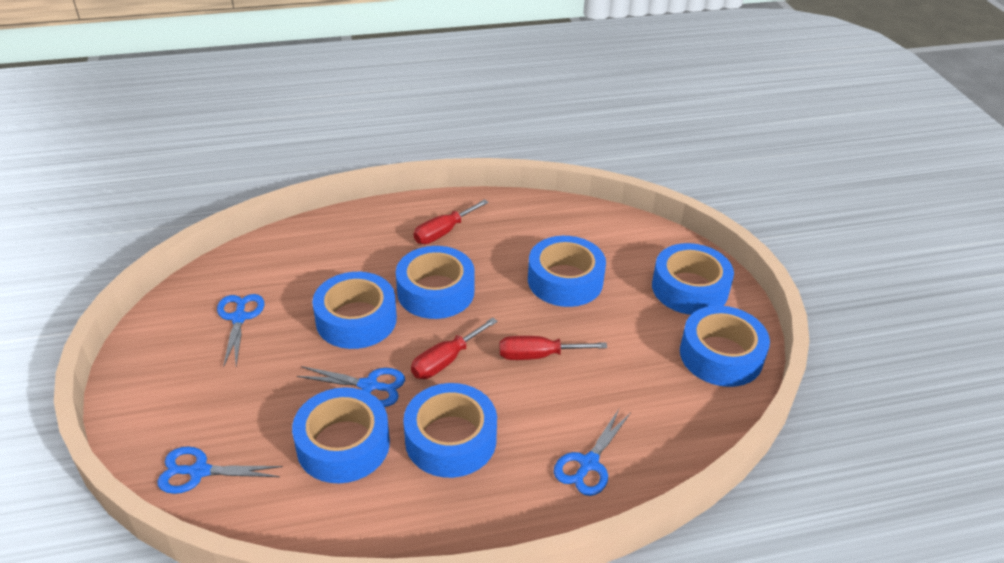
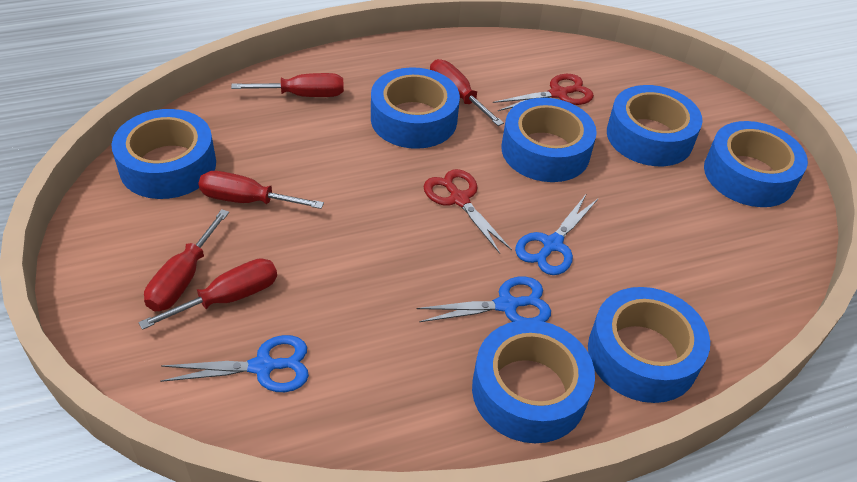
blue scissors: [157,446,283,494] [217,294,264,368] [297,366,405,407] [554,409,630,496] = 4 -> [160,335,309,392] [416,276,551,322] [515,193,599,275] = 3
red scissors: none = 0 -> [424,169,512,254] [493,74,594,111] = 2
red screwdriver: [411,318,498,379] [414,199,489,244] [500,336,607,360] = 3 -> [139,258,277,330] [144,209,229,311] [198,171,324,209] [231,73,344,97] [430,59,504,126] = 5

